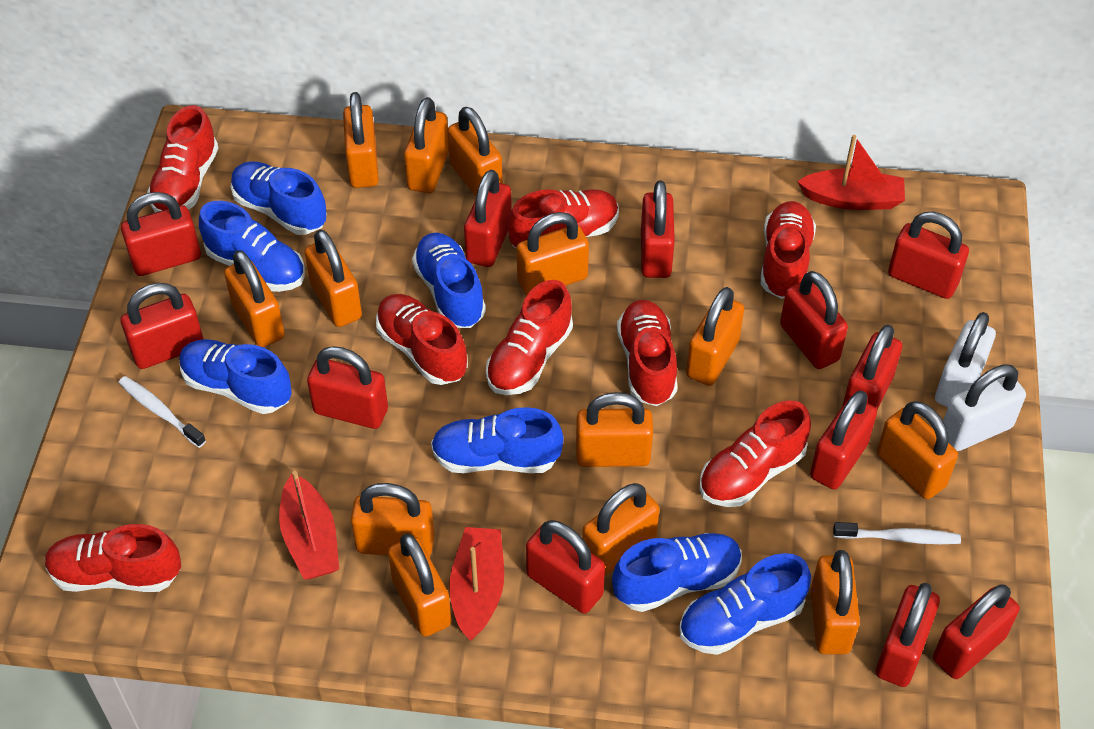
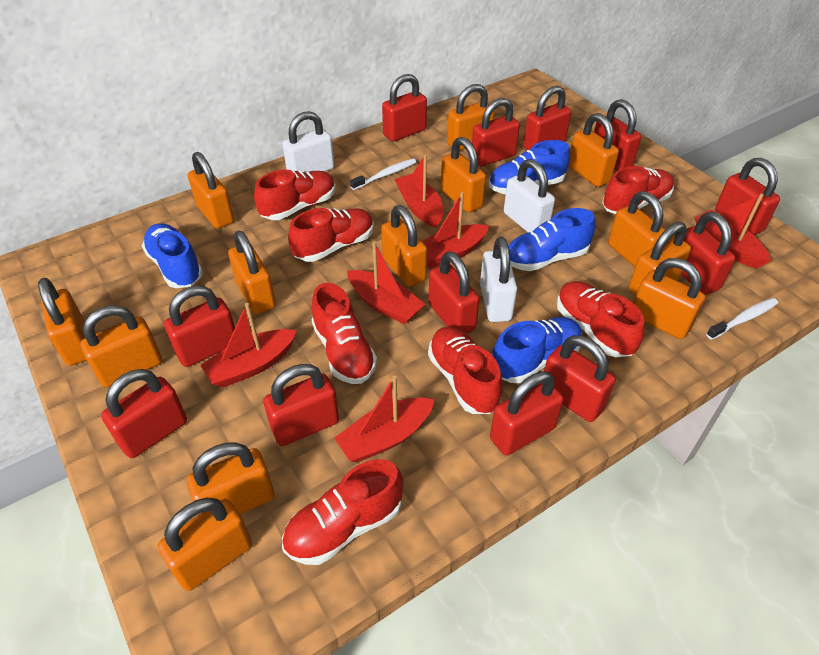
blue shoe: [179,339,292,414] [199,201,305,292] [231,161,327,235] [412,233,486,328] [431,407,564,473] [612,533,742,612] [679,553,811,655] = 7 -> [142,223,203,288] [489,140,570,194] [492,317,582,383] [508,208,596,271] = 4
red boat: [279,471,339,580] [449,527,504,640] [797,135,905,210] = 3 -> [200,303,297,388] [334,376,435,462] [347,241,425,324] [394,155,444,228] [422,192,489,269] [694,193,771,269] = 6
red shoe: [45,524,181,592] [147,105,219,213] [376,294,468,385] [486,280,573,395] [508,189,619,248] [617,300,678,406] [699,400,811,507] [761,201,816,299] = 8 -> [254,169,336,220] [282,459,403,565] [288,208,374,262] [312,283,377,384] [428,326,503,414] [557,281,645,357] [602,166,674,214] = 7
white padlock: [935,312,996,407] [943,364,1026,451] = 2 -> [282,111,334,172] [480,237,517,322] [504,159,555,233] = 3

